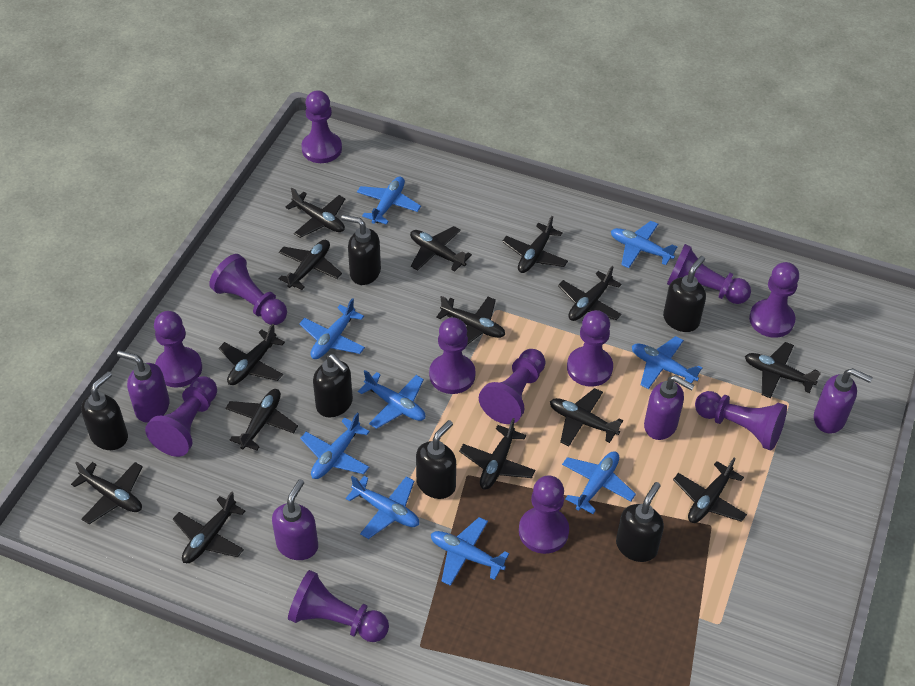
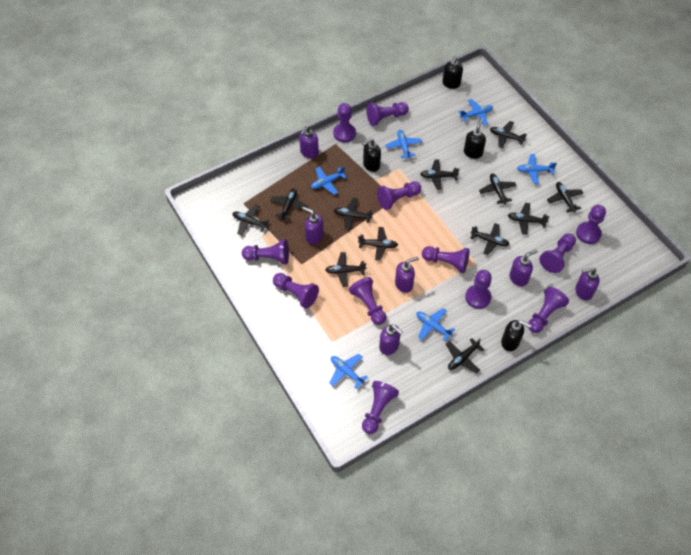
black plane: [71,462,143,524] [173,492,245,563] [219,324,285,385] [225,389,298,451] [279,240,342,290] [285,188,345,238] [410,226,472,272] [436,296,505,345] [459,418,535,489] [502,216,568,273] [550,388,623,446] [558,266,622,321] [673,458,747,523] [745,342,821,398] = 14 -> [232,205,270,236] [270,189,308,220] [325,252,366,287] [334,198,372,230] [358,227,398,261] [420,160,459,190] [446,338,484,374] [470,223,510,255] [479,173,516,204] [490,121,527,148] [508,203,550,235] [547,182,583,213] = 12
black soap dispenser: [81,371,128,450] [313,354,353,418] [341,215,381,285] [416,420,456,499] [616,482,664,562] [663,256,706,332] = 6 -> [362,138,381,172] [442,56,463,89] [464,118,486,159] [501,320,532,351] = 4
blue plane: [299,298,365,359] [300,413,370,479] [346,476,419,539] [357,177,421,225] [358,370,426,429] [431,517,509,586] [562,451,636,514] [611,221,677,268] [632,336,702,389] = 9 -> [311,167,347,195] [329,354,368,389] [385,130,422,159] [417,308,455,341] [458,99,493,125] [517,154,557,184] = 6
purple soap dispenser: [117,351,170,423] [272,479,318,560] [644,375,695,440] [814,368,873,433] = 4 -> [299,126,319,159] [302,207,324,244] [379,325,403,355] [395,257,419,293] [510,249,538,287] [575,268,600,300] = 6

